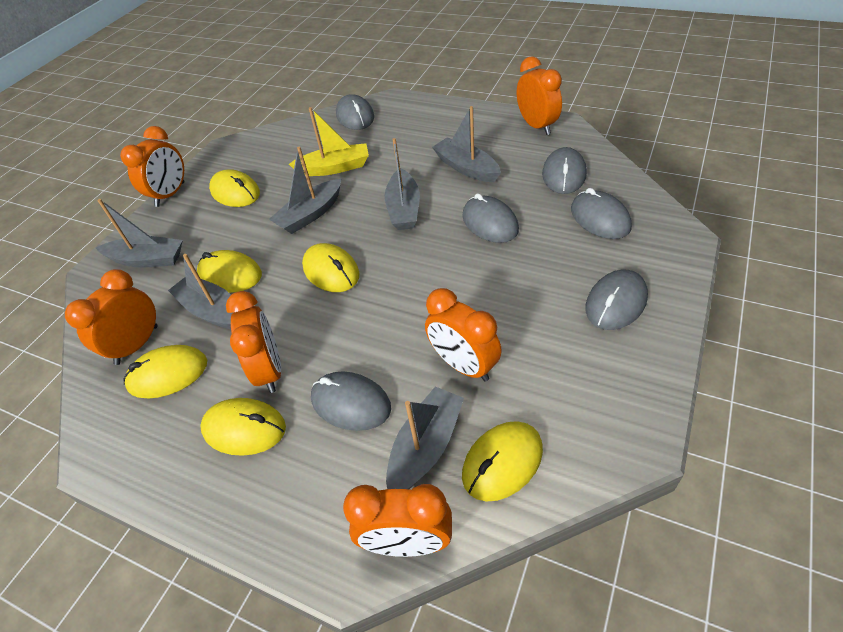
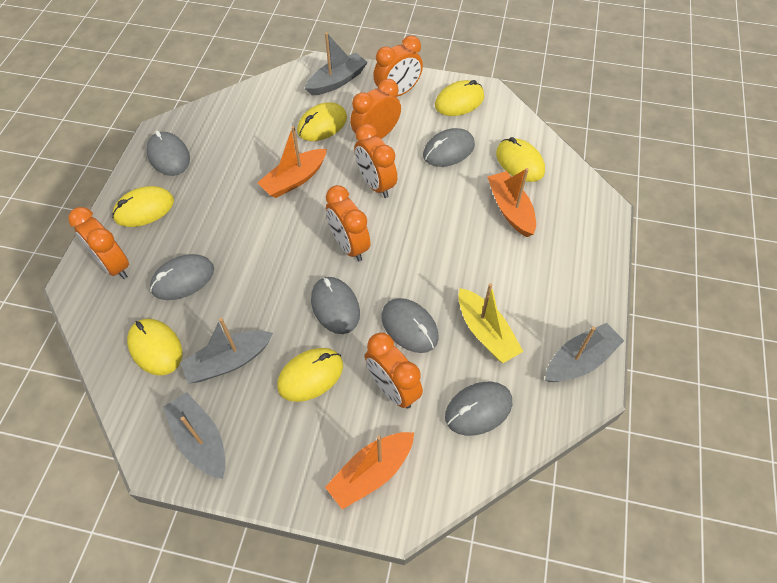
grey boat: [96,199,183,268] [168,254,234,329] [269,147,341,234] [385,138,420,230] [386,386,464,489] [432,106,501,182] = 6 -> [163,392,226,479] [180,318,273,383] [305,32,368,95] [545,323,624,382] = 4
orange boat: none = 0 -> [257,126,327,198] [325,432,414,510] [487,168,536,237] = 3

